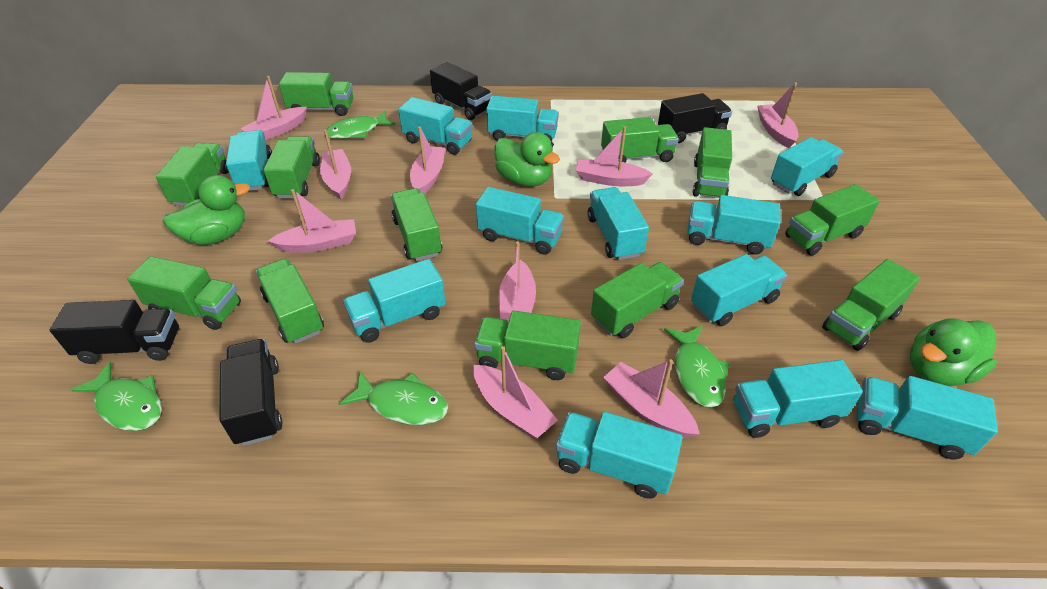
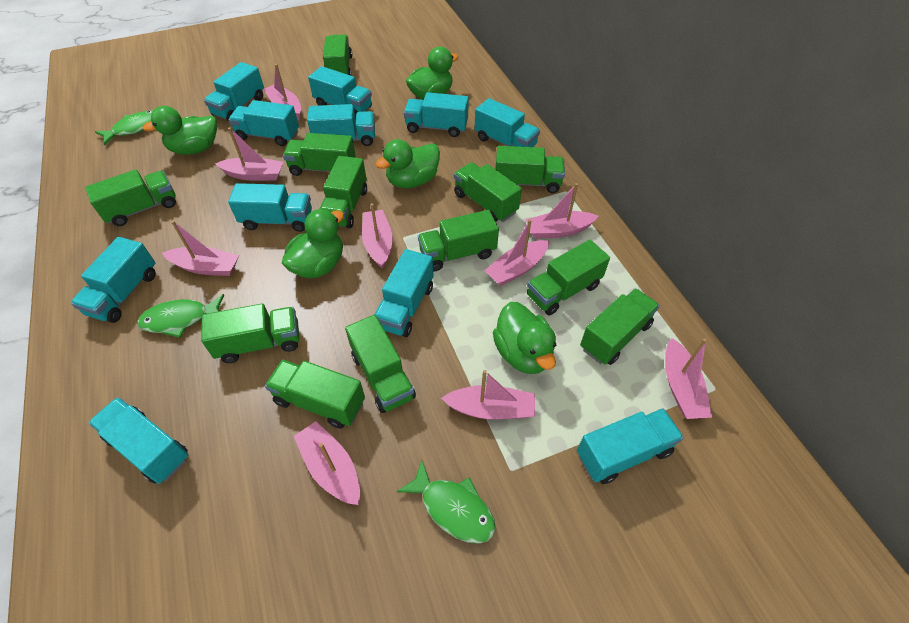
black truck: [50,300,179,364] [219,339,283,446] [430,62,492,120] [658,93,732,143] = 4 -> none = 0
green duck: [163,175,250,245] [494,132,560,187] [910,318,997,386] = 3 -> [142,106,217,155] [282,209,344,278] [376,139,440,188] [406,47,458,100] [493,302,556,374] = 5
green fish: [71,362,162,431] [326,111,396,139] [339,371,448,425] [664,326,730,407] = 4 -> [95,111,153,145] [137,294,224,338] [396,460,496,544] = 3
turquoise truck: [226,130,272,191] [343,259,446,343] [398,97,473,155] [476,187,564,254] [486,96,559,142] [556,412,683,499] [587,187,649,260] [687,195,781,255] [691,254,787,326] [734,360,863,438] [771,137,843,196] [857,376,998,459] = 12 -> [71,237,156,323] [89,397,188,484] [204,62,264,121] [228,100,299,146] [228,183,312,232] [307,104,375,146] [308,66,372,118] [374,249,434,337] [404,92,469,137] [475,98,540,147] [577,408,684,484] = 11

